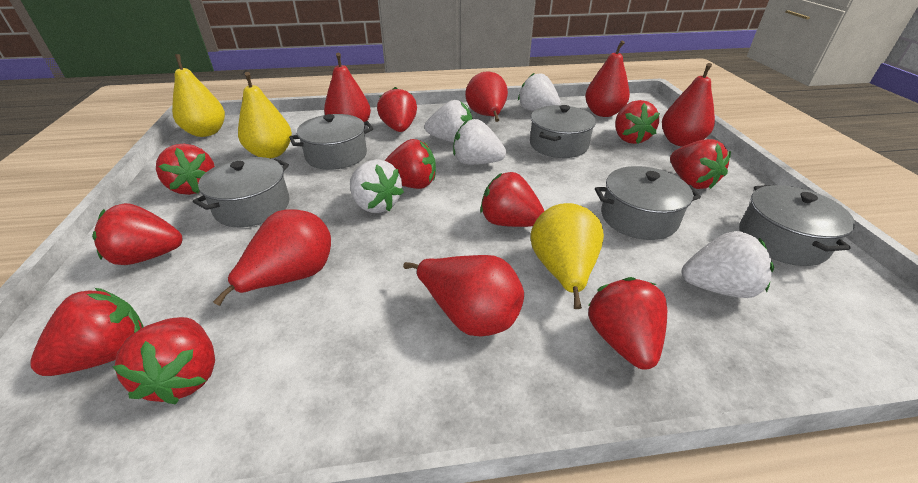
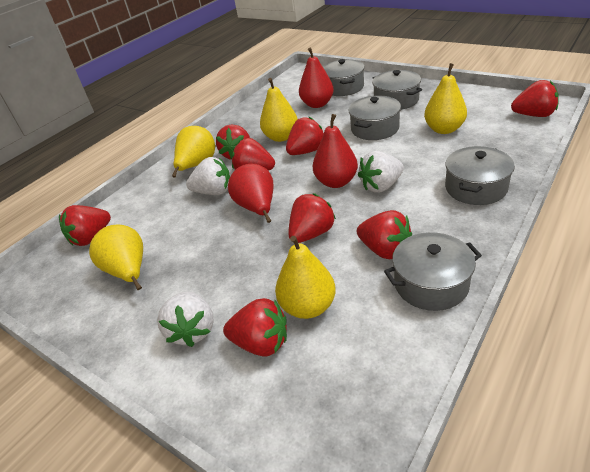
red pear: [213,210,331,306] [324,53,371,122] [403,255,524,337] [465,72,508,122] [585,40,630,117] [662,63,715,147] = 6 -> [228,164,274,223] [299,48,334,108] [313,114,358,188] = 3
red strawberry: [30,288,143,376] [92,203,182,265] [112,317,215,405] [156,144,215,195] [377,87,417,132] [384,139,436,189] [480,172,544,227] [588,277,667,370] [615,100,660,144] [670,139,731,189] = 10 -> [59,205,111,246] [216,125,250,160] [223,298,287,357] [232,138,275,171] [286,117,324,155] [288,193,336,243] [357,210,412,259] [511,80,559,117] = 8
white strawberry: [350,159,404,213] [425,100,473,143] [453,119,506,165] [518,72,561,111] [682,231,774,298] = 5 -> [157,291,213,347] [186,157,230,195] [358,151,404,193] = 3
yellow pear: [172,54,225,137] [238,72,292,159] [531,203,604,309] = 3 -> [89,225,143,290] [172,126,215,177] [260,78,298,142] [275,236,336,319] [424,63,467,134] = 5

